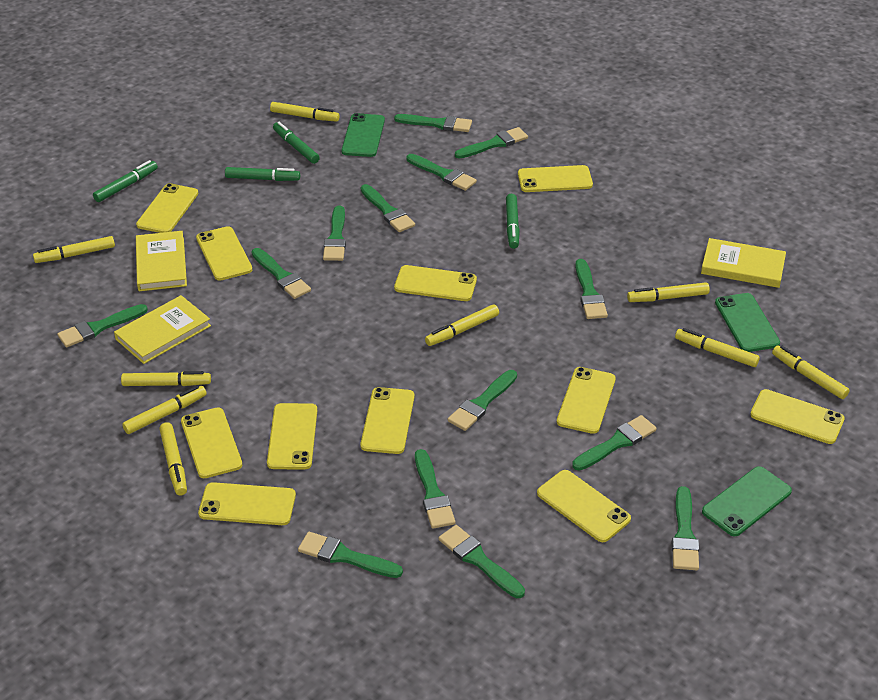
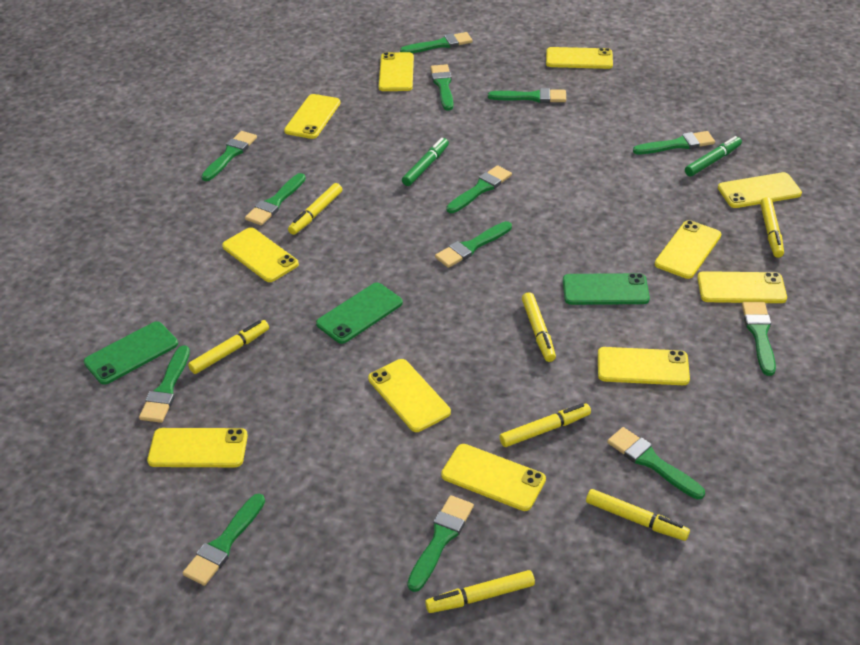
green brush: [57,304,148,347] [252,248,311,299] [298,532,403,578] [323,205,346,261] [361,184,415,232] [394,114,472,132] [406,154,477,191] [415,449,455,529] [439,525,525,598] [448,370,517,431] [455,127,528,159] [572,415,657,471] [575,259,608,319] [672,486,699,570] = 14 -> [139,345,190,423] [183,493,265,586] [201,131,257,181] [245,173,306,225] [400,32,473,53] [407,495,474,592] [431,64,453,111] [435,221,512,268] [446,165,512,213] [488,88,566,103] [607,427,705,499] [633,131,715,154] [742,302,776,376] = 13
green marker: [93,160,158,202] [225,167,300,181] [273,122,320,164] [506,194,520,249] = 4 -> [402,138,449,186] [685,136,742,176] = 2
yellow book: [114,295,211,364] [136,231,187,291] [701,238,786,288] = 3 -> none = 0
yellow marker: [33,236,115,263] [121,371,211,386] [122,386,207,434] [159,422,187,496] [270,102,340,122] [425,304,499,346] [627,282,710,302] [675,328,760,367] [772,346,850,399] = 9 -> [188,320,269,374] [288,183,342,235] [425,570,535,613] [499,403,591,447] [522,293,556,362] [586,489,690,541] [760,197,784,258] = 7

